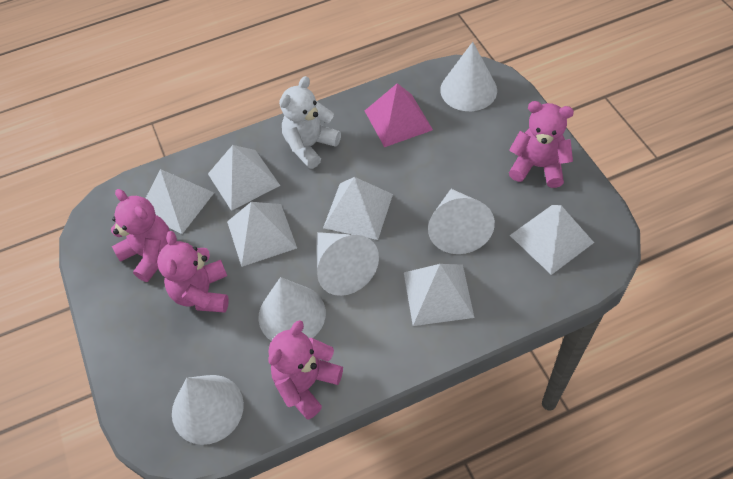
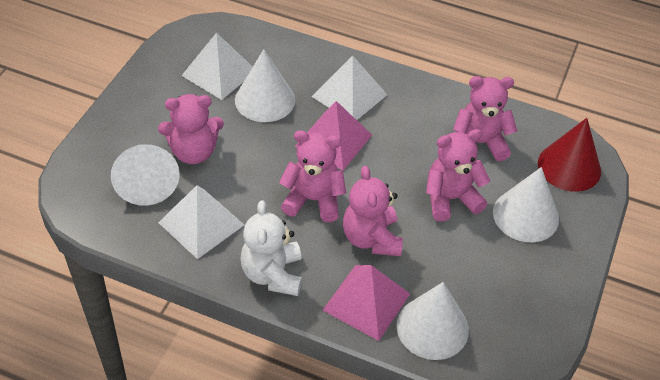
pink pyramid: [365,83,433,147] = 1 -> [295,101,372,170] [323,265,410,341] = 2
pink teddy bear: [111,189,170,282] [157,231,229,313] [268,320,343,420] [509,101,574,188] = 4 -> [158,94,224,164] [279,130,346,222] [343,166,403,256] [426,129,490,221] [453,76,517,161] = 5
red cone: none = 0 -> [538,118,601,192] = 1
white cone: [172,375,244,445] [258,277,326,341] [317,232,379,296] [428,189,495,254] [440,42,497,111] = 5 -> [111,144,180,206] [235,49,295,122] [396,282,469,360] [493,167,559,242] = 4
white pyramid: [145,169,214,234] [208,145,280,211] [227,202,297,267] [323,177,393,240] [404,264,475,326] [510,205,594,275] = 6 -> [158,185,244,259] [181,33,253,100] [311,55,388,120] = 3

